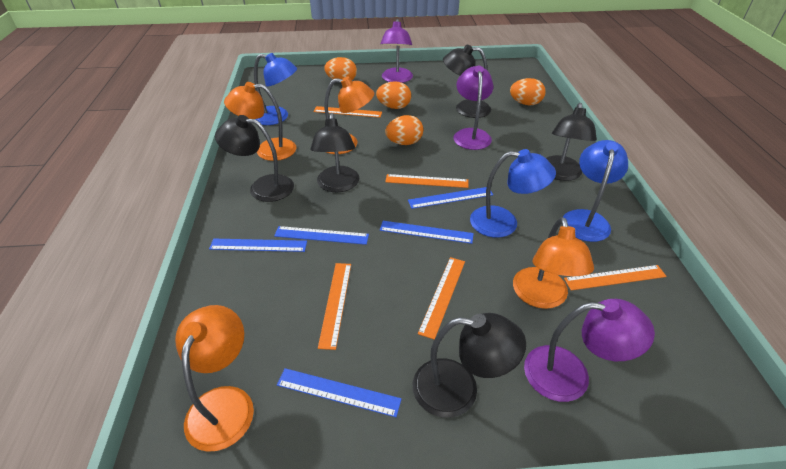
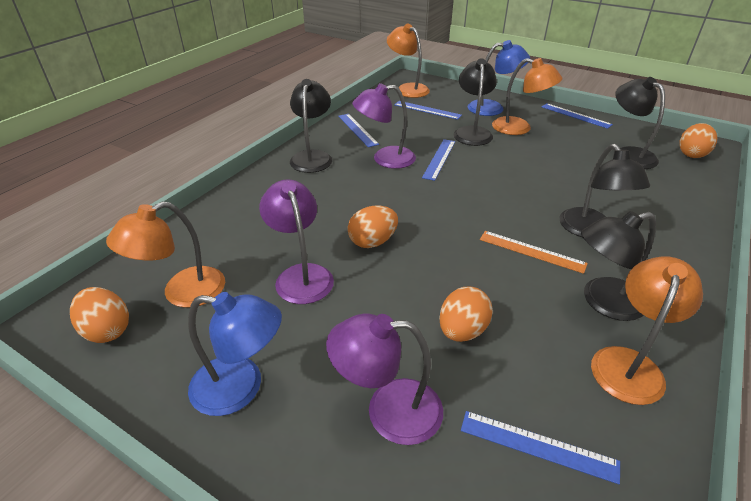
blue lamp: [254,53,297,125] [470,149,556,238] [563,140,628,242] = 3 -> [188,292,282,416] [467,40,530,116] = 2
orange ruler: [314,106,382,118] [318,263,351,350] [385,174,468,188] [418,257,465,339] [564,265,667,291] = 5 -> [480,231,588,274] = 1

